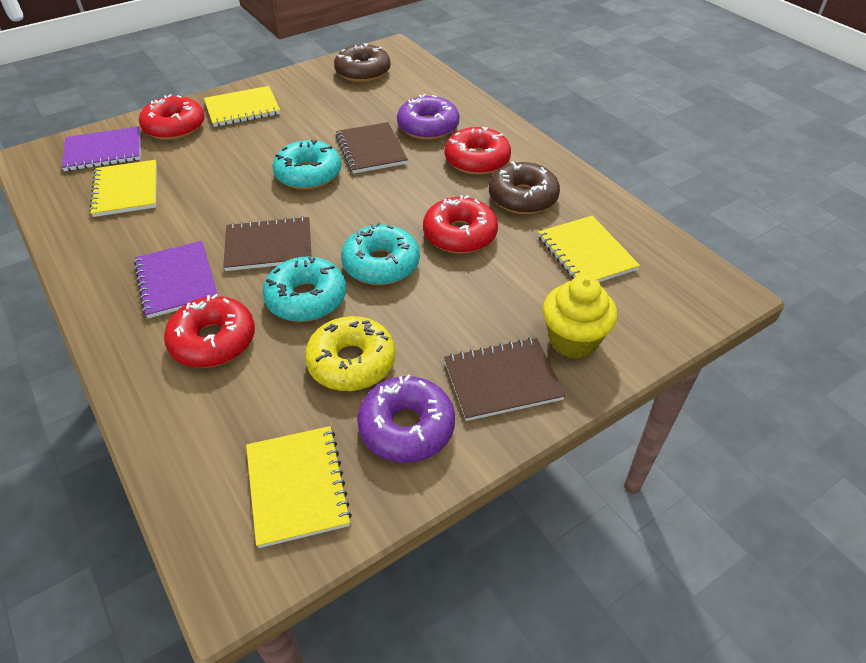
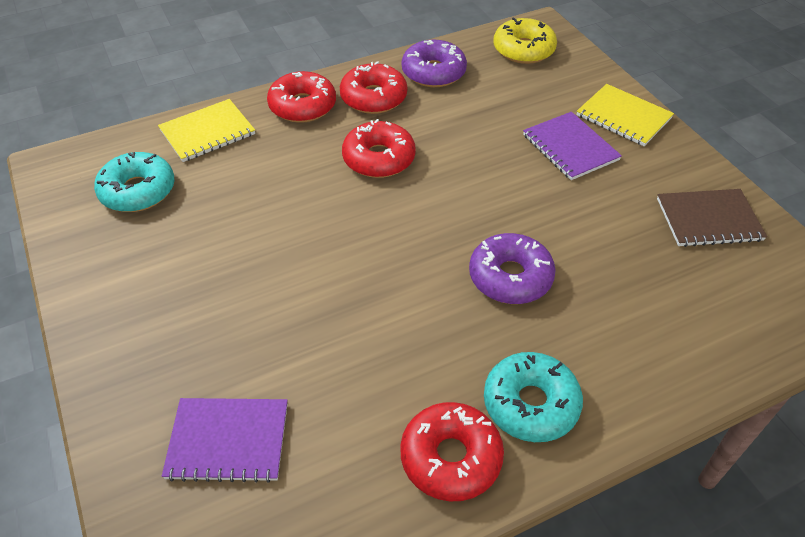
brown donut: [334,43,391,82] [489,161,560,214] = 2 -> none = 0
brown notebook: [223,216,311,271] [336,122,408,174] [444,338,565,421] = 3 -> [657,189,767,247] = 1
turquoise donut: [262,257,346,322] [272,140,342,190] [341,222,420,285] = 3 -> [94,152,174,212] [484,352,583,442] = 2
yellow cupcake: [543,276,617,359] = 1 -> none = 0
yellow notebook: [89,160,157,217] [204,86,281,127] [246,426,352,548] [538,215,640,282] = 4 -> [158,99,255,162] [577,84,674,146] = 2

